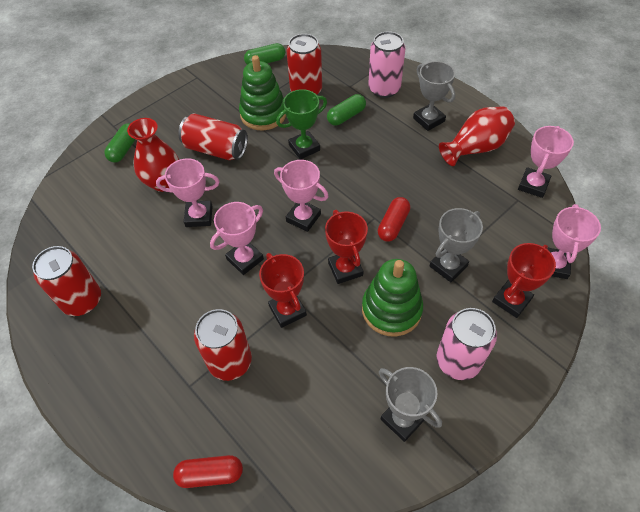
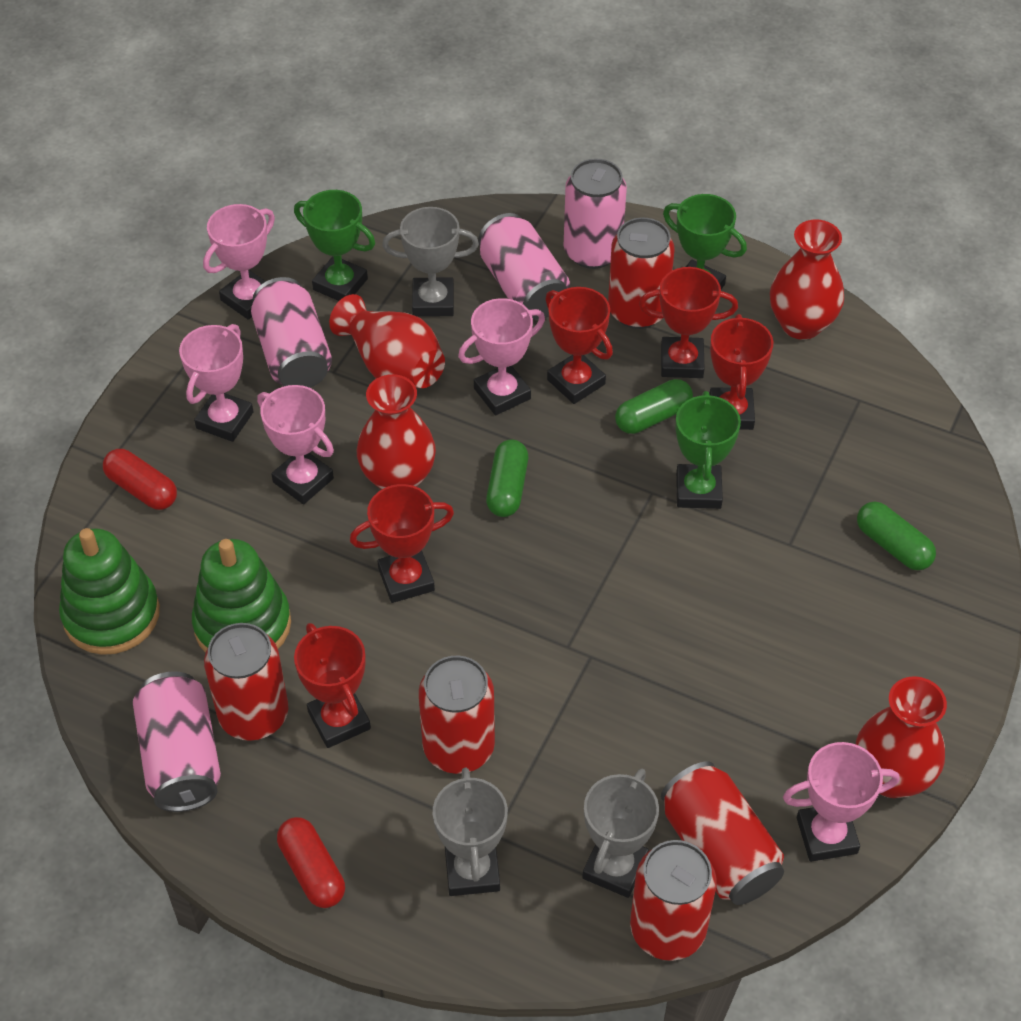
green trophy: [276,89,327,159] = 1 -> [294,190,375,301] [663,194,747,289] [676,391,741,509] = 3
pink can: [368,31,405,98] [437,308,497,380] = 2 -> [133,671,221,812] [251,277,332,388] [478,213,570,319] [564,159,627,269] = 4
red can: [32,246,101,316] [178,113,248,160] [194,309,252,381] [287,34,322,95] = 4 -> [204,623,289,741] [419,655,495,774] [608,218,674,329] [630,840,717,961] [661,761,784,905] = 5
red trophy: [259,253,307,328] [325,210,368,284] [492,243,556,318] = 3 -> [294,623,371,748] [350,484,454,603] [545,287,613,404] [639,267,738,378] [709,314,774,430] = 5
red vase: [127,118,179,192] [439,106,515,166] = 2 -> [329,294,445,388] [357,374,436,490] [770,219,844,340] [856,676,947,798] = 4

